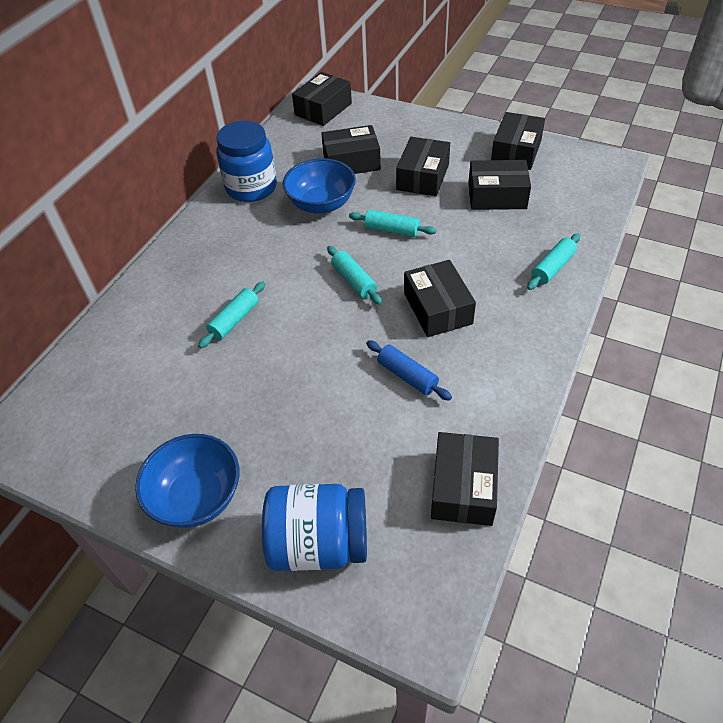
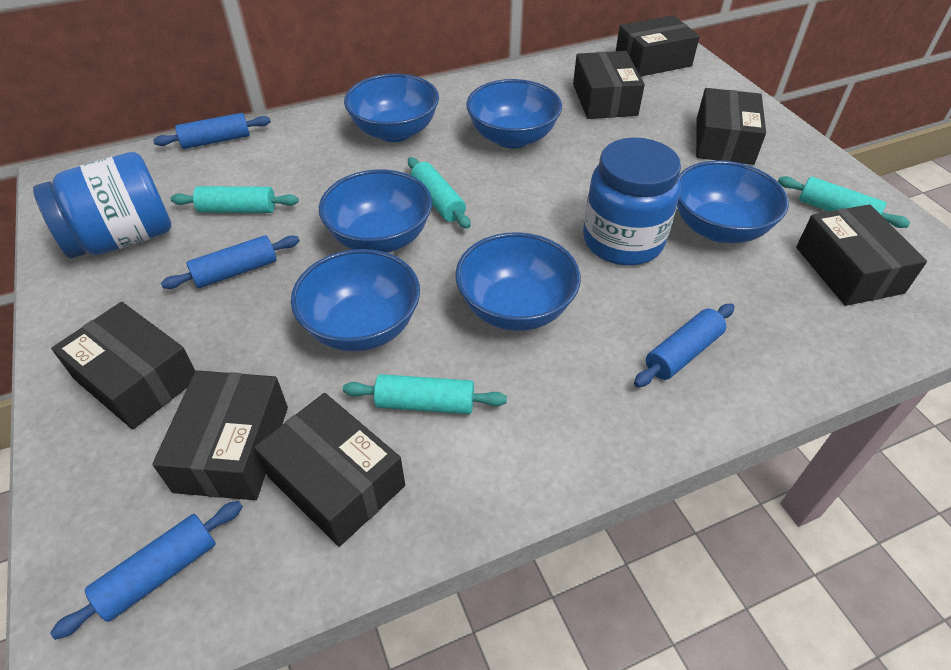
blue bowl: [135,434,239,528] [283,158,356,214] = 2 -> [291,249,420,352] [319,169,432,253] [344,74,439,142] [455,232,581,331] [466,79,562,149] [677,160,789,243] = 6
blue rolling pin: [366,340,452,401] = 1 -> [50,501,243,640] [153,113,271,149] [161,235,300,289] [634,303,735,387] = 4

